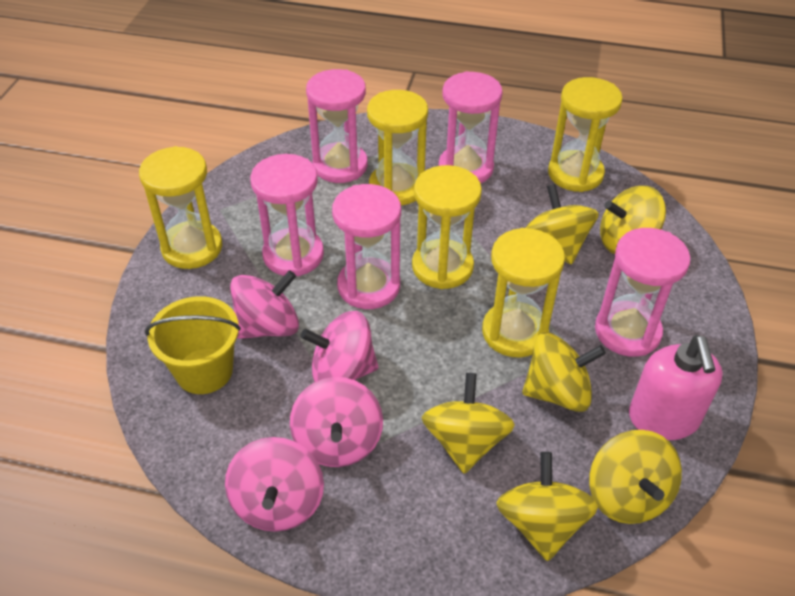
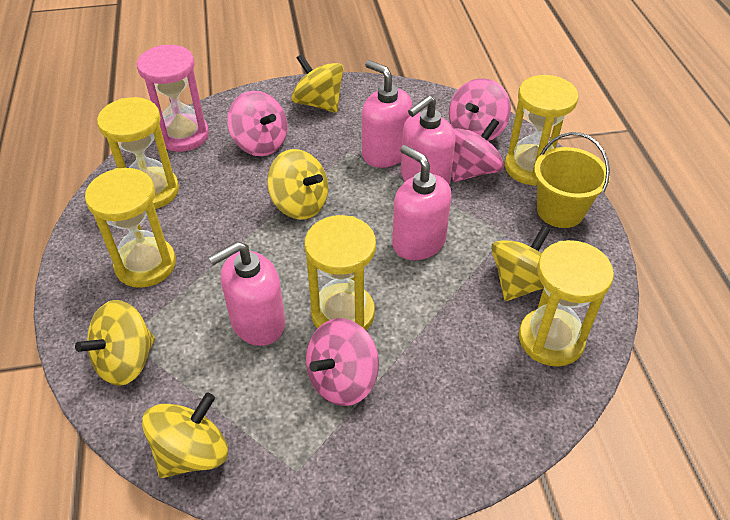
pink hourglass: [250,154,324,276] [306,69,368,183] [332,184,401,309] [439,71,503,183] [595,228,690,357] = 5 -> [137,45,209,152] = 1
pink soap dispenser: [629,335,723,440] = 1 -> [208,241,285,346] [362,60,412,168] [392,145,452,260] [401,95,456,185] = 4
yellow spinning top: [421,373,515,474] [497,452,598,561] [522,332,606,412] [525,184,599,265] [589,430,682,524] [600,186,666,254] = 6 -> [75,300,155,386] [142,393,228,478] [267,149,328,220] [291,54,344,113] [491,225,551,301] = 5

